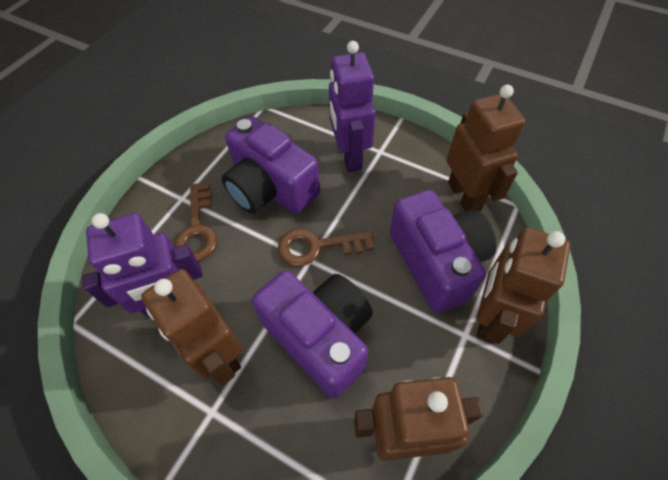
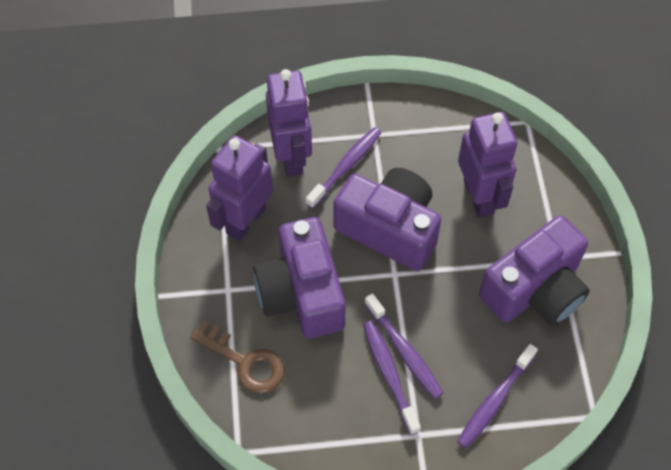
brown key: [174,183,217,261] [278,229,374,267] = 2 -> [190,321,284,393] = 1
brown robot: [141,269,243,385] [354,377,483,461] [447,85,526,211] [476,227,571,344] = 4 -> none = 0
purple robot: [82,213,203,318] [329,41,376,172] = 2 -> [206,135,273,241] [266,69,312,177] [458,112,517,218] = 3
purple toothbrush: none = 0 -> [306,127,382,209] [363,321,421,435] [364,293,443,399] [457,344,538,448] = 4

